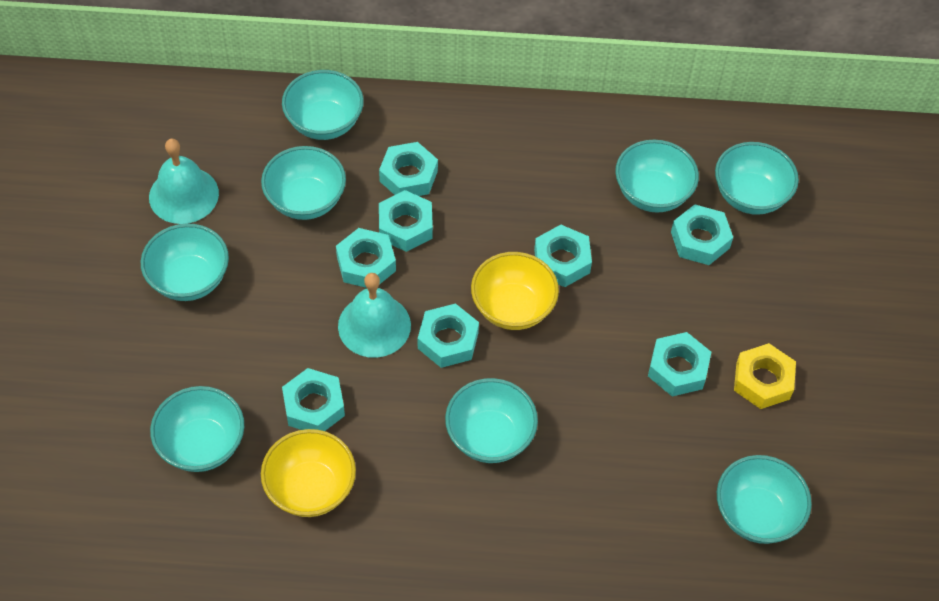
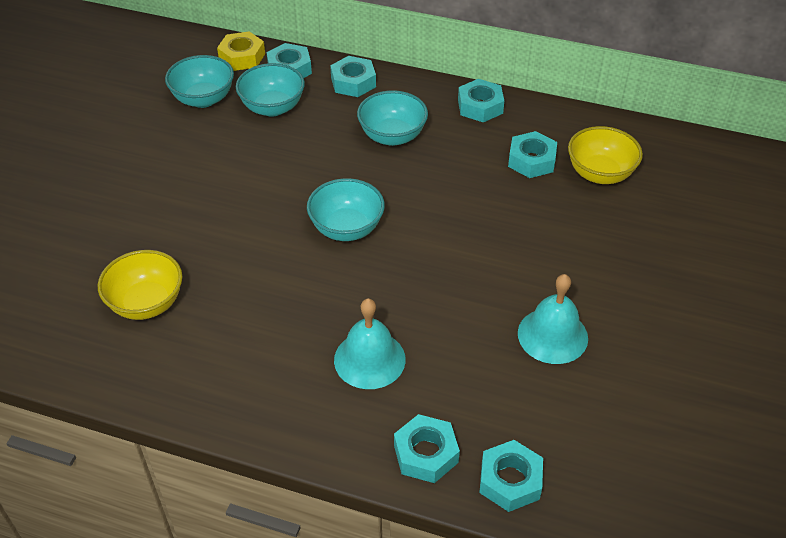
turquoise bowl: [141,223,229,301] [150,386,244,472] [261,146,346,220] [282,70,364,140] [445,378,538,463] [615,140,699,213] [715,142,799,215] [717,455,812,544] = 8 -> [165,55,234,108] [236,63,305,117] [307,178,385,241] [357,90,428,146] = 4
turquoise nut: [282,368,345,431] [336,228,396,288] [379,142,438,196] [379,190,433,252] [418,303,479,368] [534,225,592,287] [648,332,711,396] [671,204,733,265] = 8 -> [266,43,312,78] [330,56,376,97] [394,414,460,483] [458,79,504,122] [479,440,543,512] [508,131,557,178] = 6

